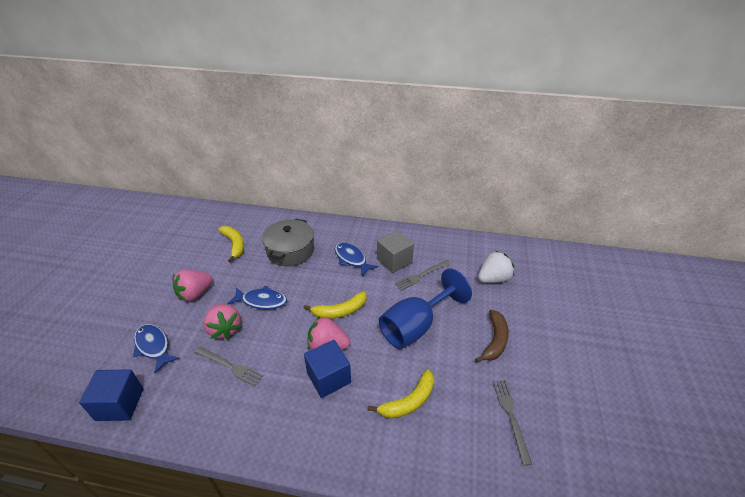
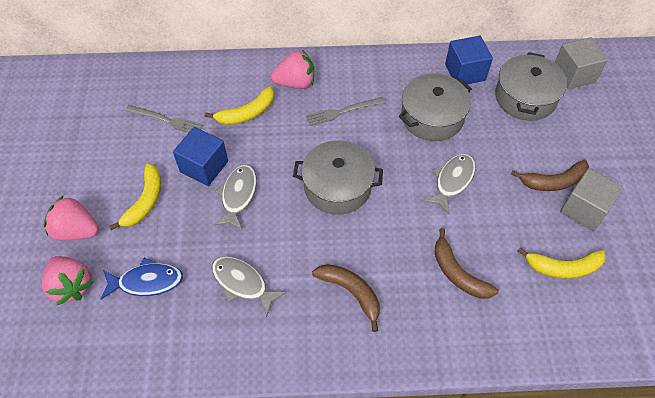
blue fish: [133,324,180,373] [227,285,287,310] [335,242,378,276] = 3 -> [101,258,183,300] = 1
blue goblet: [379,268,472,349] = 1 -> none = 0
brown banana: [475,310,509,363] = 1 -> [312,264,380,332] [434,228,499,299] [511,160,589,191] = 3
grey cube: [377,230,414,273] = 1 -> [555,37,608,89] [560,168,623,231] = 2
grey fish: none = 0 -> [212,256,286,317] [213,165,257,230] [423,154,476,214] = 3
grey fork: [195,347,263,386] [395,260,451,291] [493,380,532,466] = 3 -> [125,105,203,133] [306,97,386,126] = 2
grey pot: [262,219,314,266] = 1 -> [293,140,383,215] [399,73,472,141] [495,52,567,121] = 3
white strawberry: [478,251,514,283] = 1 -> none = 0

